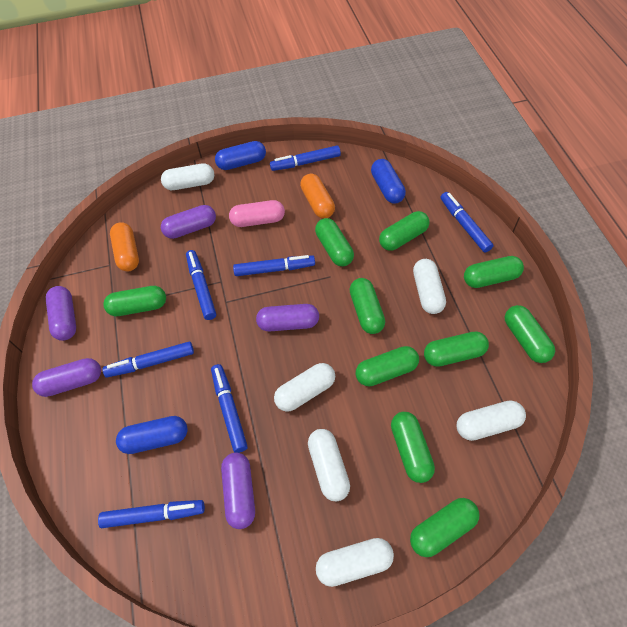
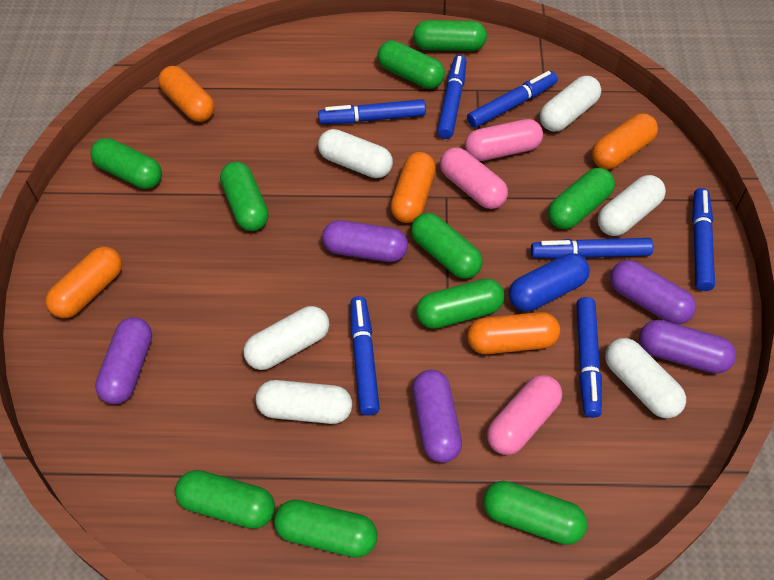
blue capsule: [116,416,188,454] [215,141,266,170] [371,159,406,203] = 3 -> [509,253,590,312] = 1
orange capsule: [110,222,139,271] [300,174,335,218] = 2 -> [46,247,122,318] [158,66,215,122] [391,152,436,223] [467,312,560,354] [592,113,658,169] = 5
pink capsule: [229,200,285,227] = 1 -> [440,147,508,209] [465,119,543,161] [487,375,562,455] = 3

